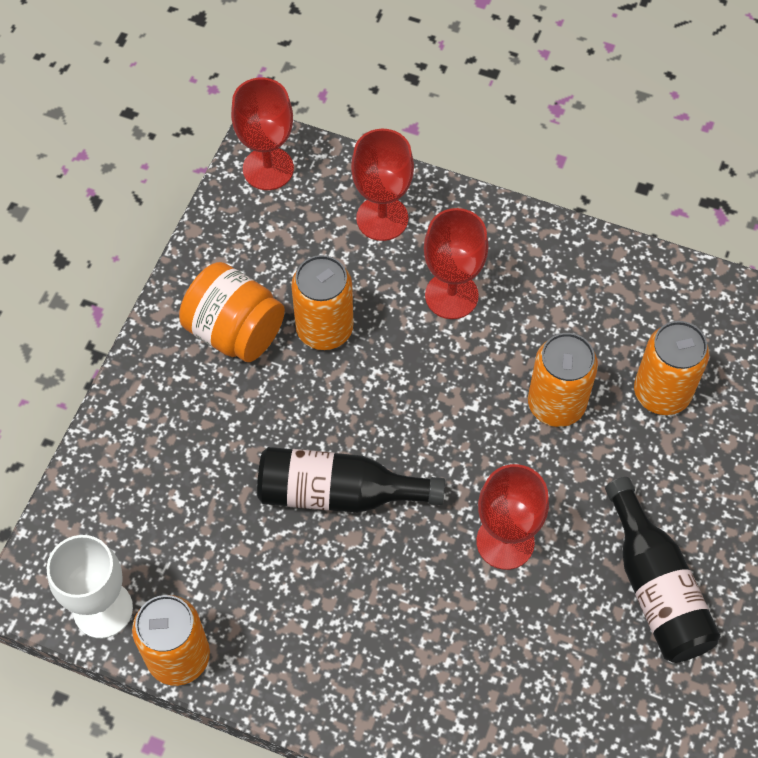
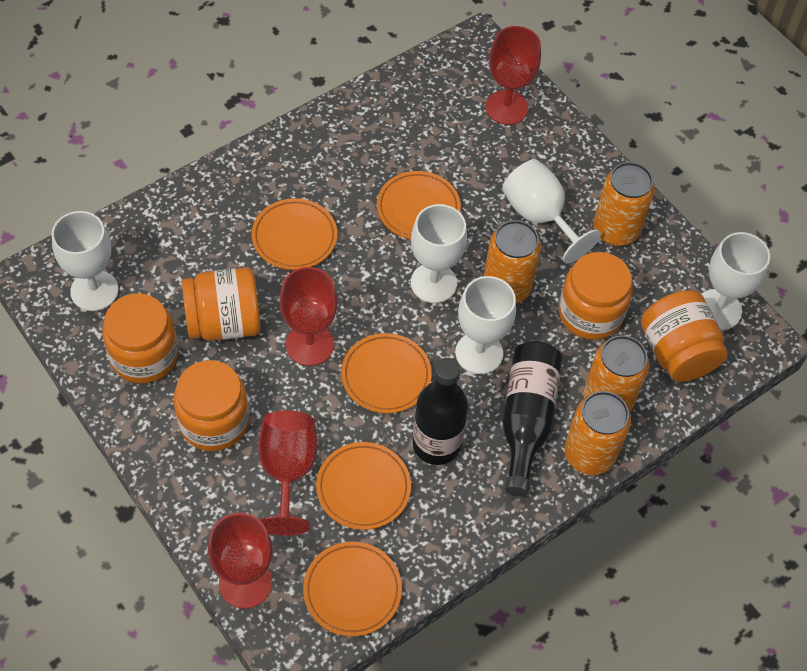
orange jar: [179,262,285,362] = 1 -> [102,294,178,384] [173,360,249,451] [182,267,261,341] [559,252,633,340] [641,290,727,382] = 5
orange plate: none = 0 -> [252,198,337,270] [303,542,402,637] [316,442,411,530] [341,333,432,413] [377,171,461,239] = 5
white goblet: [47,535,133,638] = 1 -> [52,211,119,311] [411,204,467,303] [455,276,516,374] [502,159,601,264] [702,232,770,330] = 5

